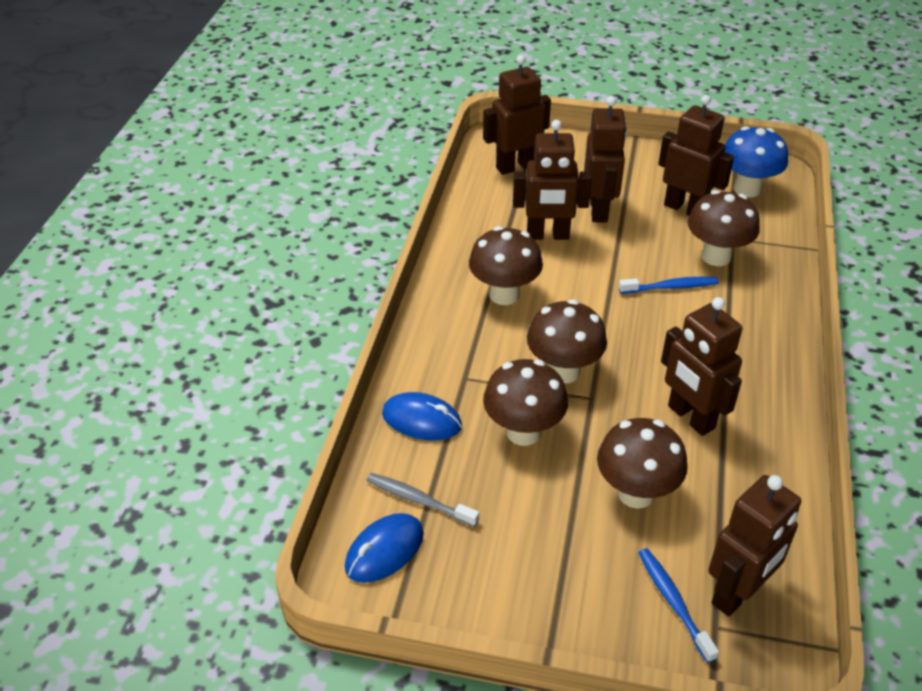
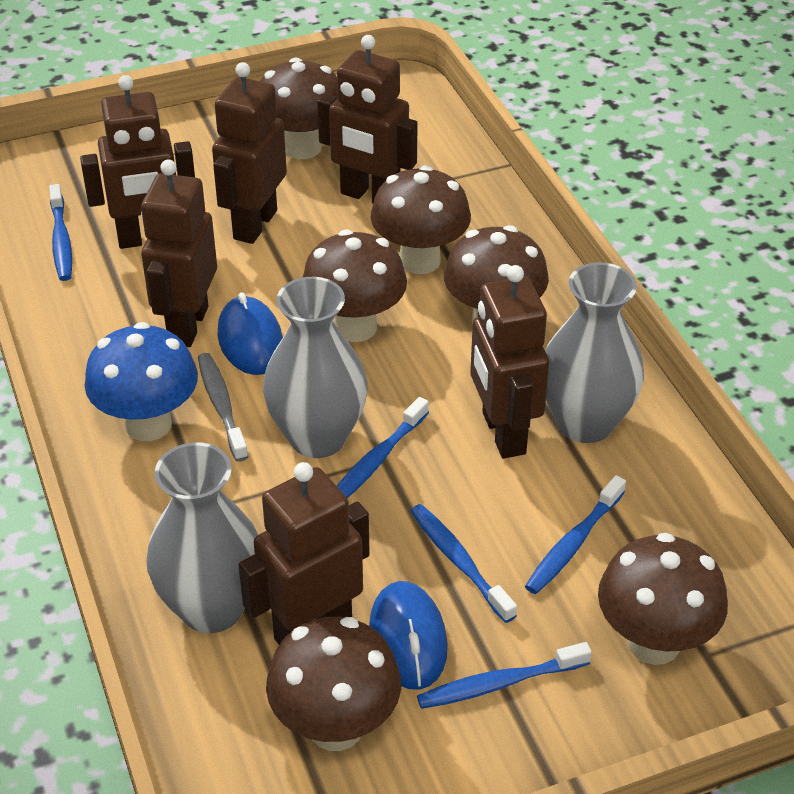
blue toothbrush: [619,277,719,294] [638,548,719,663] = 2 -> [49,184,72,281] [337,397,429,498] [411,504,517,623] [417,642,592,709] [525,475,626,594] = 5
brown mushroom: [469,226,543,305] [483,359,568,446] [527,299,607,384] [597,418,688,509] [688,190,760,266] = 5 -> [260,58,338,159] [266,617,401,751] [303,229,407,342] [371,165,471,274] [444,225,549,325] [598,533,728,665] = 6
grey vase: none = 0 -> [146,442,258,633] [263,277,368,458] [545,262,644,443] = 3

